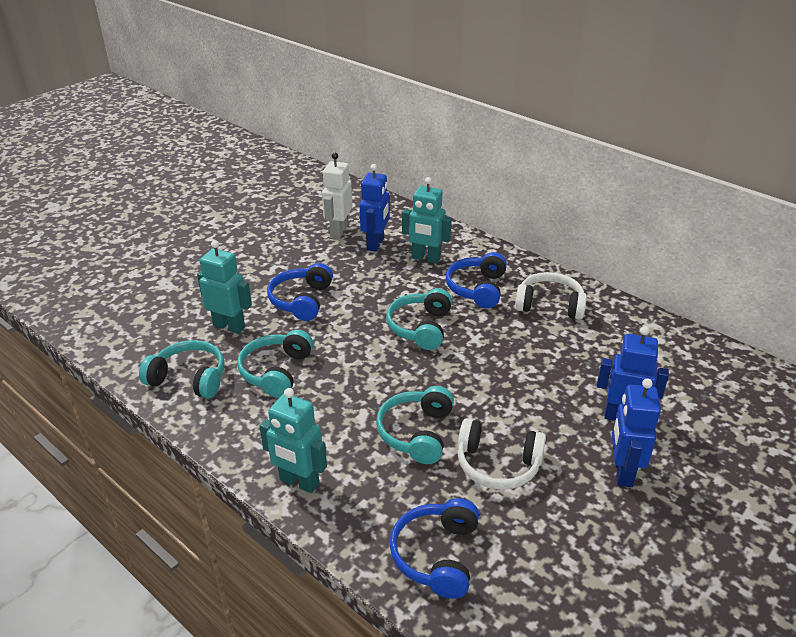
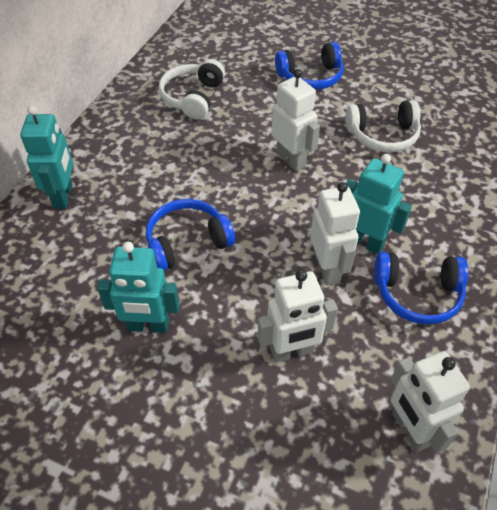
blue robot: [360,164,389,252] [597,326,669,421] [612,379,661,487] = 3 -> none = 0
turquoise headphones: [139,340,225,399] [237,330,313,398] [376,386,454,464] [386,288,452,350] = 4 -> none = 0
white robot: [322,153,352,239] = 1 -> [258,270,338,363] [271,69,320,171] [310,182,360,286] [391,351,470,453] = 4

